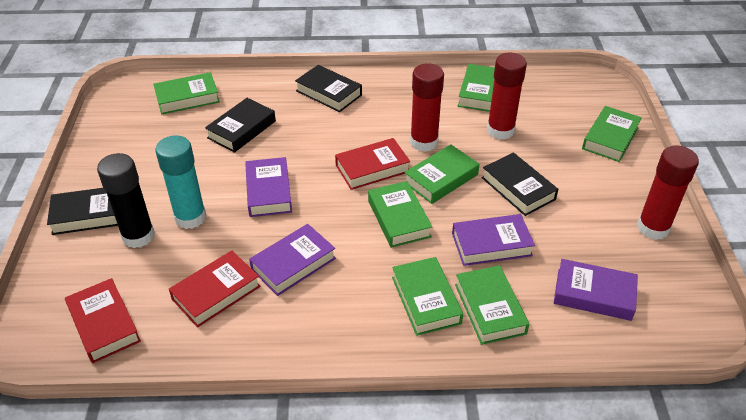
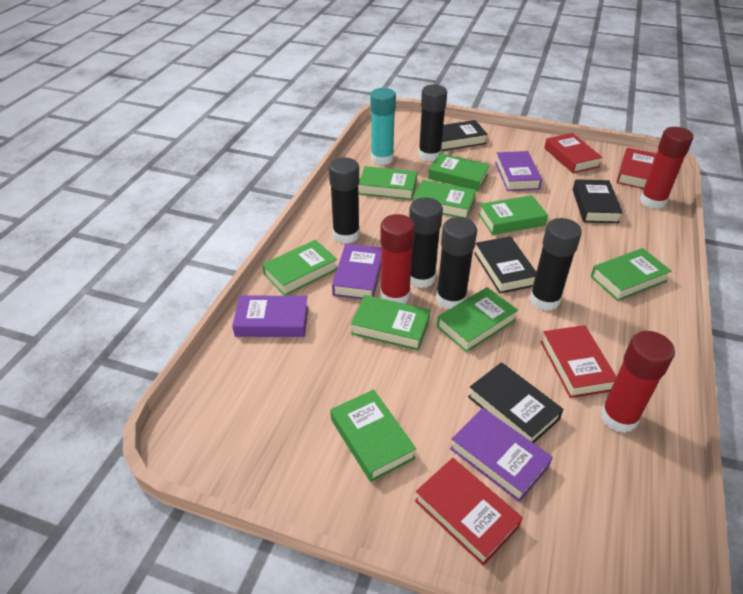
black glue stick: [97,153,155,248] = 1 -> [329,157,360,244] [409,197,443,288] [418,85,447,161] [436,217,477,309] [529,218,582,311] = 5
green book: [154,72,220,115] [368,181,432,248] [392,257,463,336] [404,144,479,204] [455,265,530,345] [458,64,495,112] [582,106,642,162] = 7 -> [262,240,337,296] [330,389,416,482] [351,295,430,351] [358,166,417,200] [413,180,476,218] [428,153,490,191] [437,287,518,352] [478,195,548,235] [591,248,672,301] = 9
red book: [65,278,141,363] [169,251,261,328] [335,138,410,190] = 3 -> [415,458,523,566] [541,325,617,398] [544,133,602,173] [617,148,656,189] = 4

